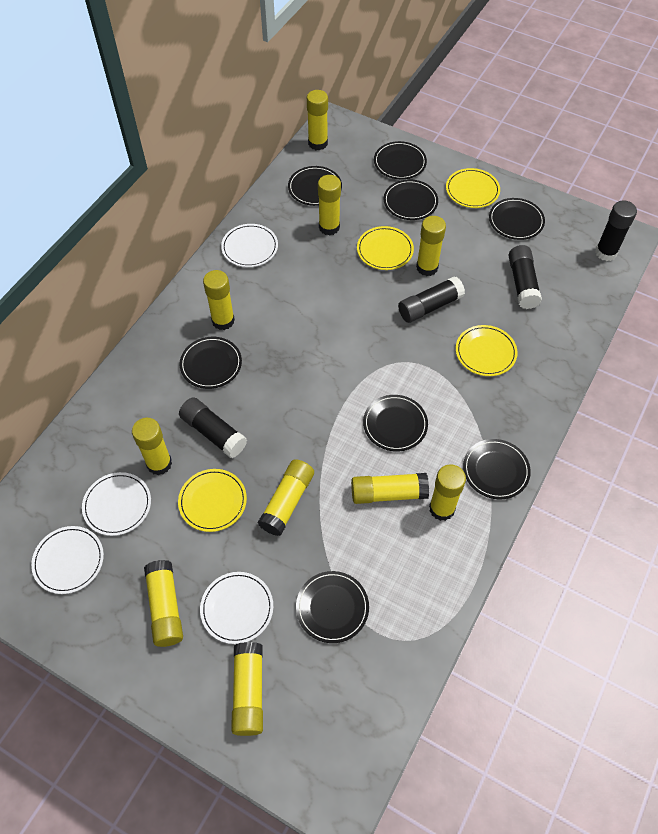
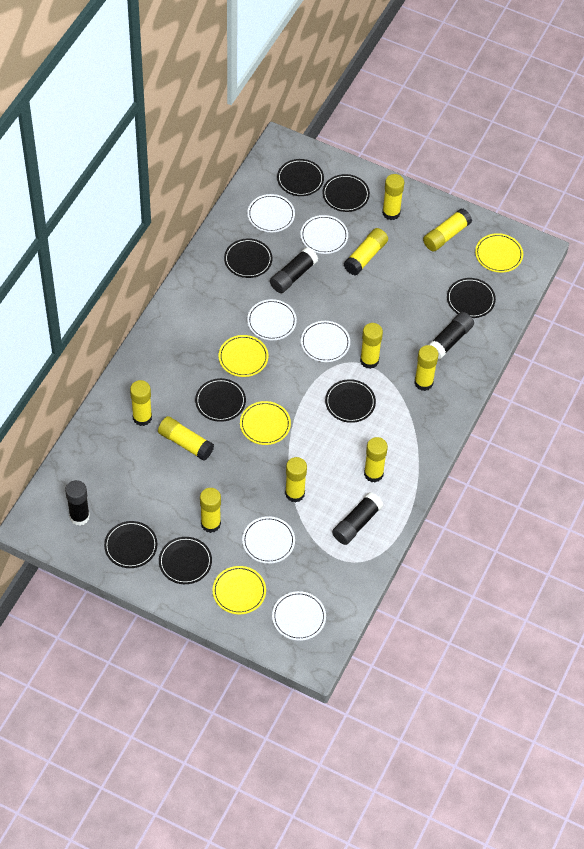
white plate: [31,526,104,594] [82,472,151,536] [200,572,273,644] [221,224,278,267] = 4 -> [242,516,295,564] [247,194,295,232] [247,299,297,340] [272,591,326,641] [300,215,348,254] [301,321,350,362] = 6

